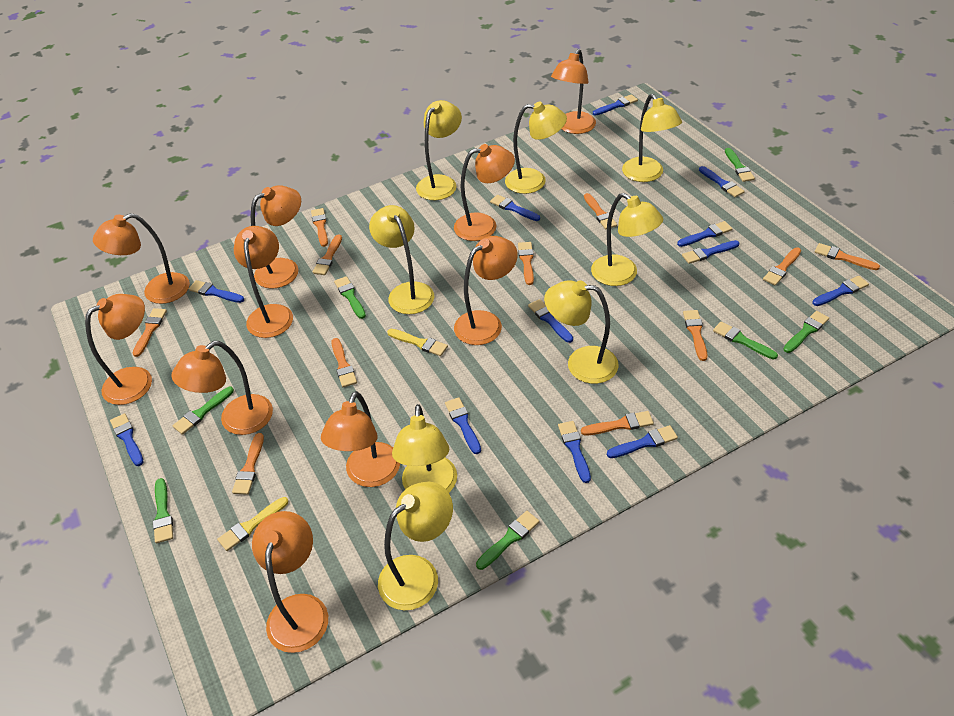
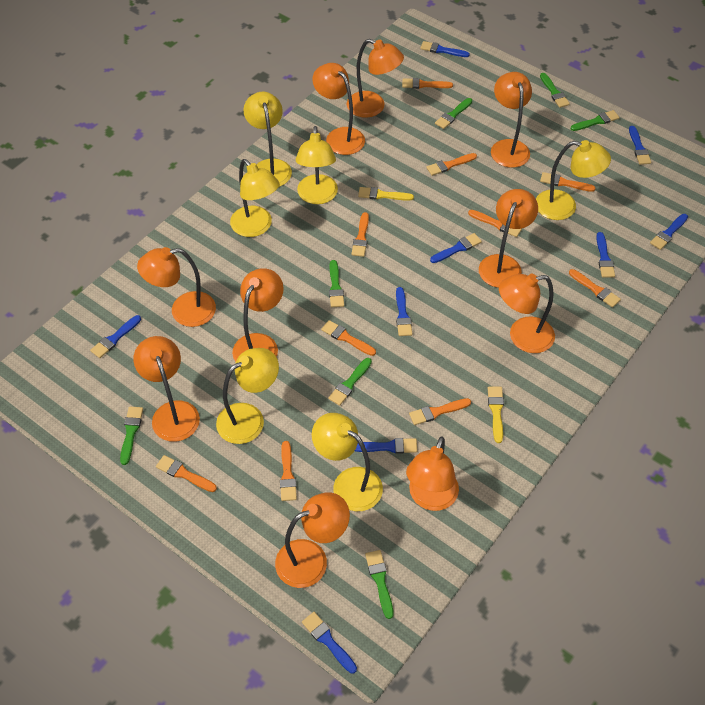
blue brush: [110,413,143,466] [188,280,244,303] [445,397,481,454] [490,195,540,221] [528,299,573,343] [558,421,591,483] [593,94,638,115] [607,425,678,458] [677,221,732,247] [682,240,739,264] [699,166,745,197] [812,276,869,306] = 12 -> [90,315,141,358] [302,612,357,674] [355,438,417,454] [396,287,412,336] [420,41,470,57] [430,233,482,263] [596,232,615,277] [629,126,651,165] [650,214,688,250] = 9
orange brush: [133,308,167,357] [232,433,264,495] [311,208,328,247] [313,235,342,275] [331,338,357,387] [518,242,534,285] [581,411,654,435] [584,193,617,229] [683,310,708,361] [763,247,801,285] [815,243,880,270] = 11 -> [156,455,217,492] [280,441,297,501] [321,320,376,356] [351,212,369,257] [402,78,453,89] [409,398,471,425] [426,153,477,176] [468,210,522,237] [540,172,596,192] [569,269,621,308] = 10
yellow lamp: [369,205,434,314] [378,482,453,611] [392,404,457,493] [416,100,462,200] [505,102,567,194] [544,280,619,384] [591,193,663,286] [622,94,682,182] = 8 -> [216,348,279,444] [230,159,280,237] [243,92,292,187] [296,126,338,204] [312,413,383,511] [536,140,611,220] = 6

